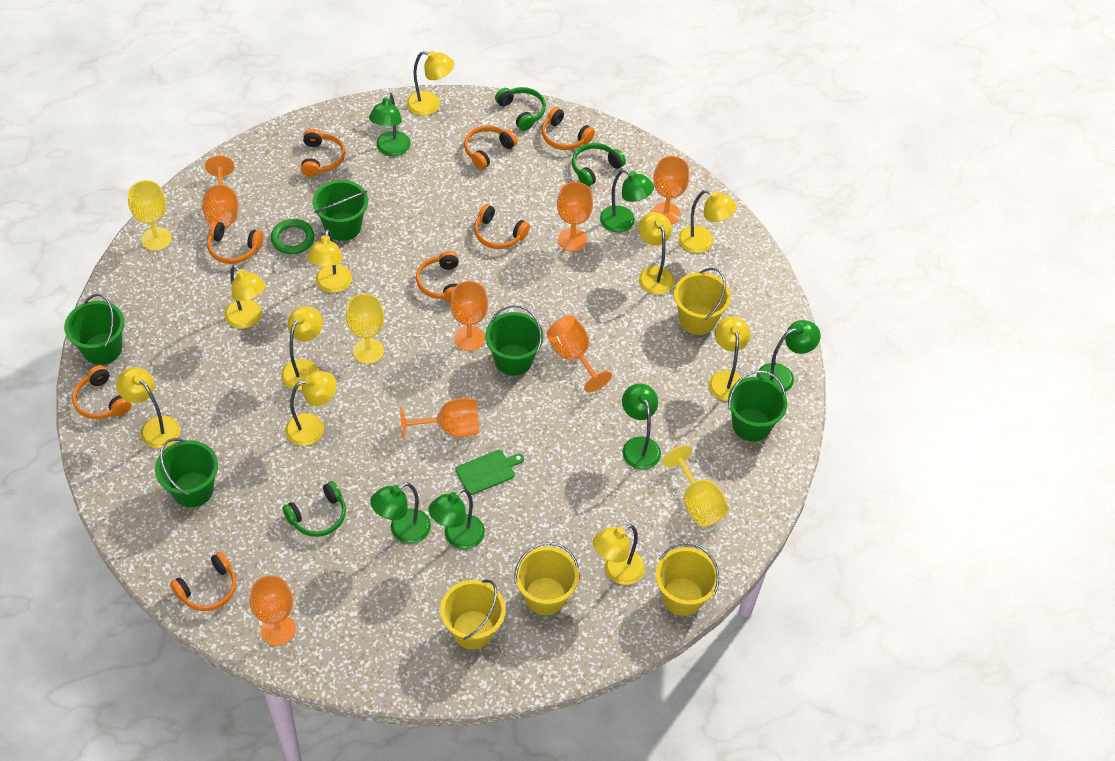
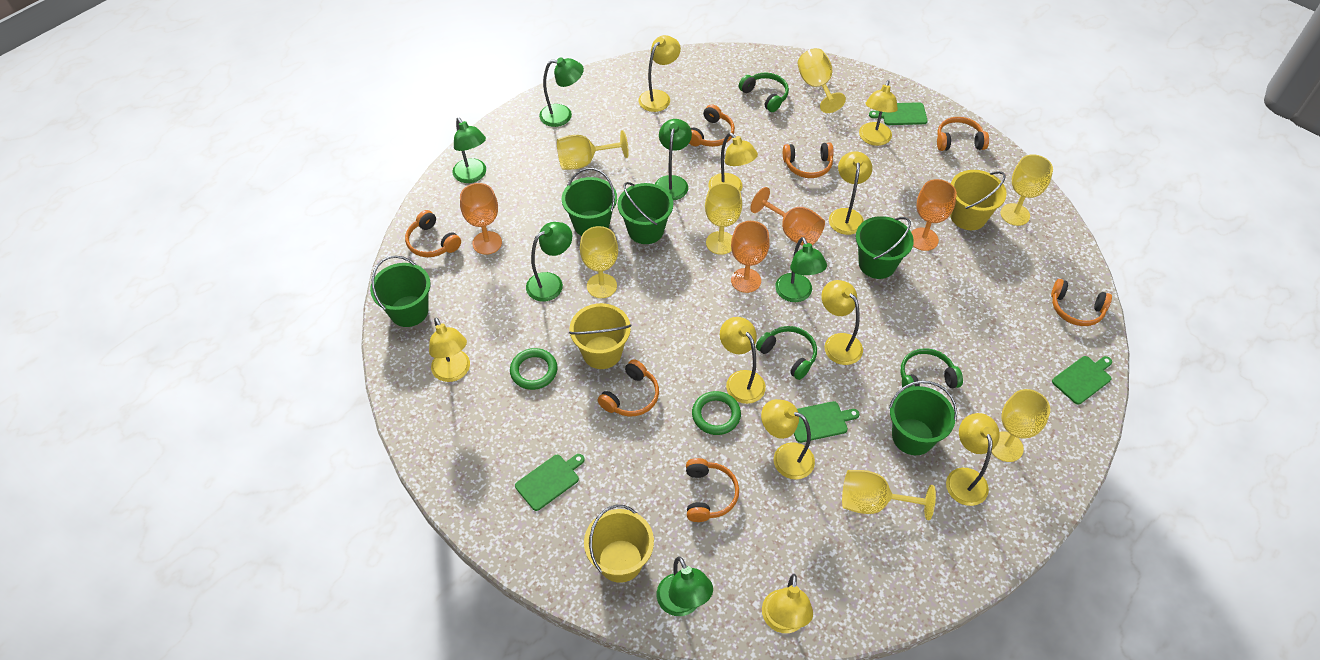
green cutting board: [455,450,524,495] = 1 -> [515,454,585,511] [794,401,859,443] [869,102,928,125] [1052,356,1112,405] = 4
green ring: [271,219,314,254] = 1 -> [510,348,558,390] [692,391,741,435] = 2
orange goblet: [202,155,239,226] [249,575,296,646] [400,398,480,439] [450,281,488,351] [547,316,612,393] [557,182,593,251] [652,156,689,225] = 7 -> [460,183,502,255] [731,221,770,293] [750,187,825,246] [911,179,957,251] = 4
orange headphones: [72,365,131,419] [170,552,236,611] [207,221,263,264] [301,129,345,177] [416,251,459,302] [464,125,518,170] [474,204,530,249] [542,107,595,150] = 8 -> [405,210,461,257] [597,359,659,416] [686,458,739,522] [689,104,735,147] [783,142,834,178] [937,117,989,151] [1051,279,1112,326] = 7
yellow bucket: [440,580,505,650] [514,542,579,615] [655,542,719,616] [674,268,731,335] = 4 -> [569,303,632,369] [584,505,654,583] [950,170,1007,230] = 3
yellow goblet: [128,180,172,251] [346,293,384,364] [663,445,729,527] = 3 -> [557,130,629,170] [580,226,618,298] [705,183,742,255] [798,48,846,113] [842,470,936,520] [992,389,1050,462] [1001,154,1053,226] = 7

